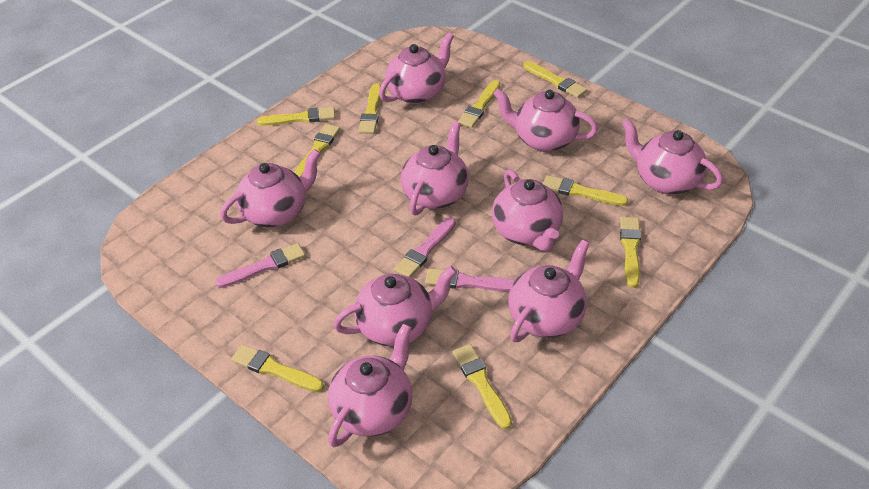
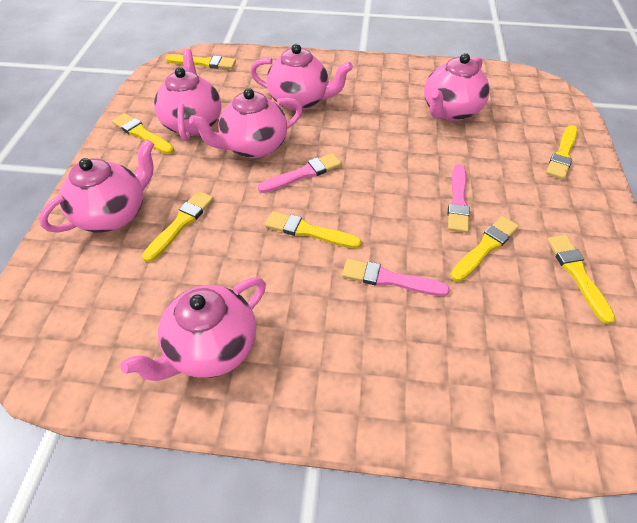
pink teapot: [220,149,321,227] [328,324,412,447] [333,266,457,347] [379,32,454,104] [401,121,469,215] [492,169,563,251] [493,89,598,152] [508,240,590,342] [622,118,723,195] = 9 -> [39,139,154,233] [120,278,266,381] [154,49,221,141] [189,88,303,158] [250,44,353,111] [424,53,490,121] = 6
yellow brush: [231,344,324,392] [257,107,335,126] [295,124,340,177] [358,83,381,134] [453,344,512,429] [458,80,500,128] [524,61,587,98] [543,175,628,206] [620,217,641,288] = 9 -> [112,113,174,154] [142,191,214,262] [166,55,236,69] [265,211,362,249] [450,216,519,282] [546,125,578,180] [547,235,615,324] = 7

